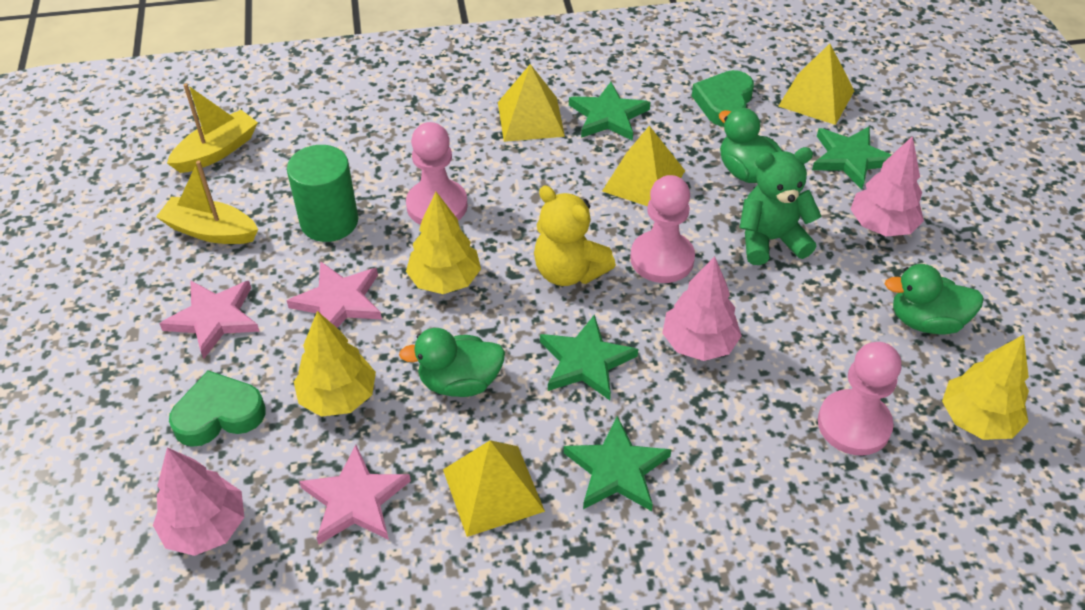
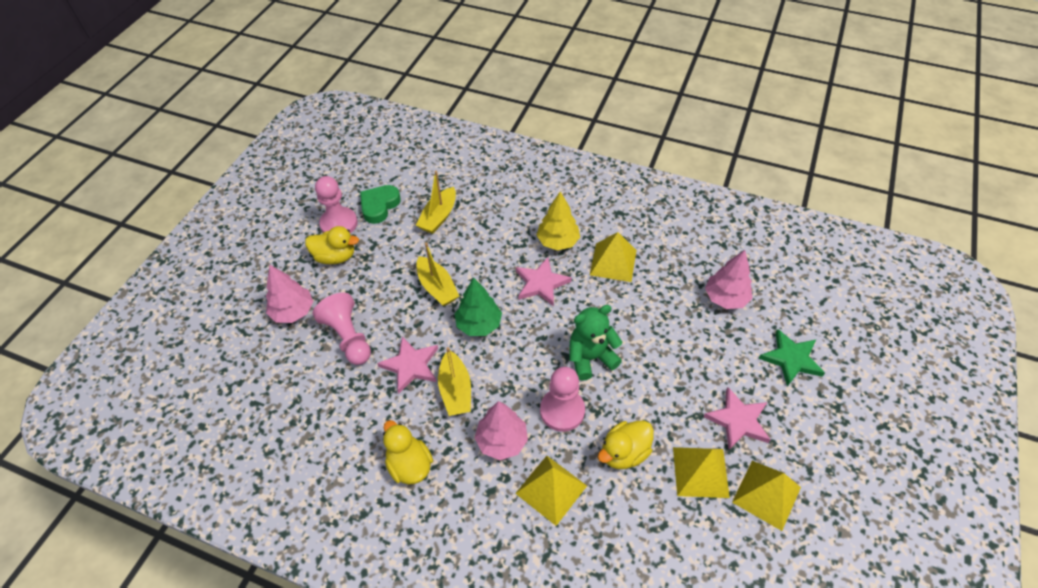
green cylinder: [287,145,358,242] = 1 -> none = 0
green duck: [399,328,505,397] [719,108,782,183] [885,264,984,335] = 3 -> none = 0
green heart: [169,370,266,447] [692,70,754,127] = 2 -> [360,185,401,224] = 1
green star: [540,314,638,400] [564,416,672,511] [569,82,650,141] [812,126,892,189] = 4 -> [759,329,825,387] = 1
green tree: none = 0 -> [455,278,502,336] = 1
yellow boat: [156,161,258,244] [167,83,258,173] = 2 -> [416,171,456,234] [416,243,459,306] [438,347,471,416] = 3
yellow duck: none = 0 -> [305,226,359,264] [383,420,433,485] [598,420,654,469] = 3
yellow teddy bear: [534,186,616,286] = 1 -> none = 0
yellow tree: [294,311,376,417] [406,192,481,294] [942,335,1029,440] = 3 -> [536,191,580,251] = 1

